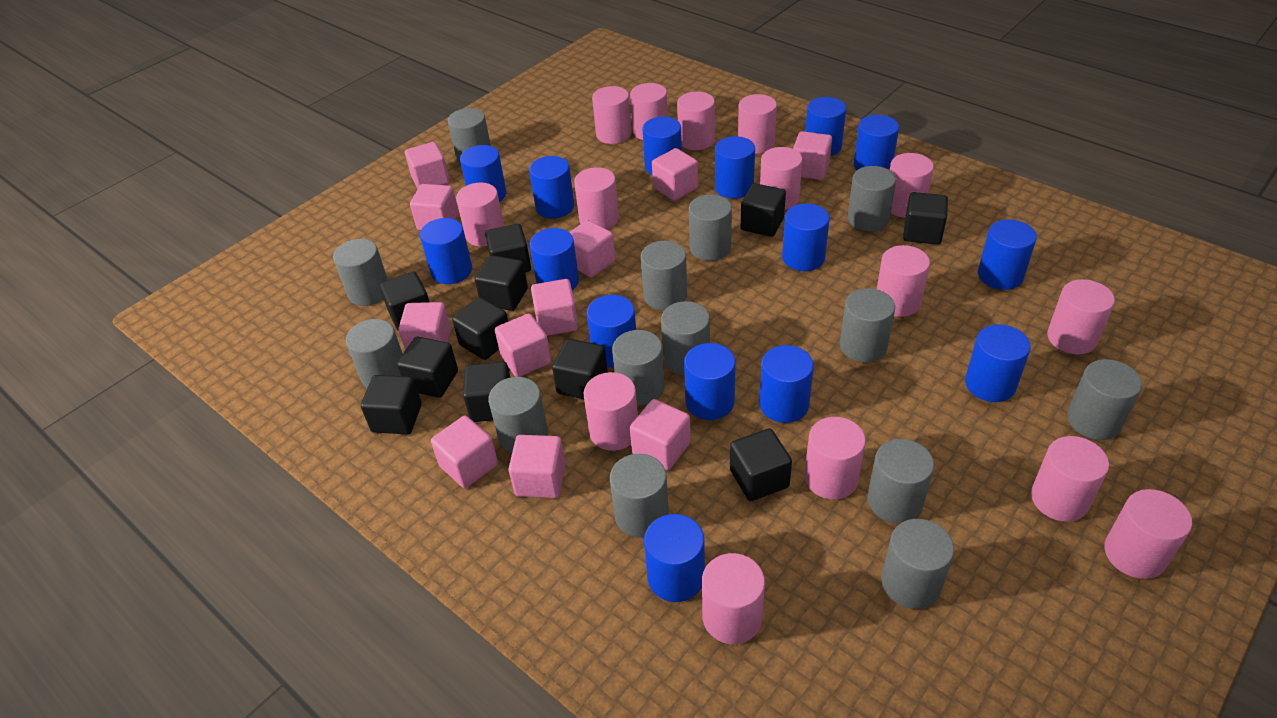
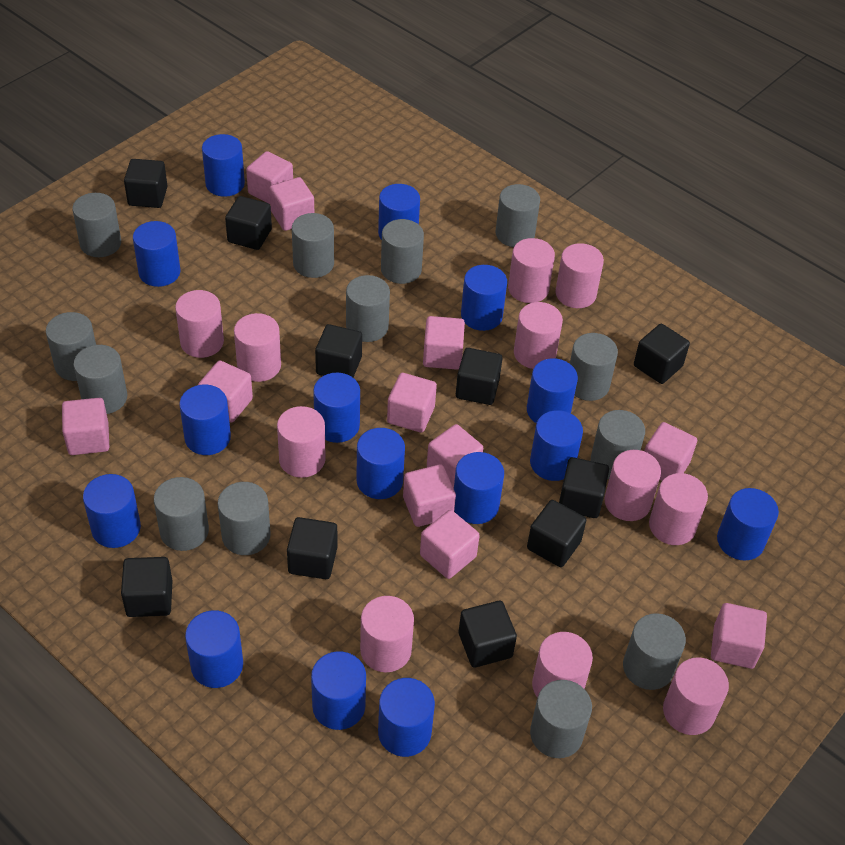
black cube: [361,375,422,434] [380,271,429,331] [397,337,458,398] [452,297,508,360] [463,361,511,422] [475,255,528,311] [485,224,531,273] [552,339,608,399] [730,428,792,501] [741,183,786,237] [903,192,948,245] = 11 -> [121,557,173,617] [124,159,168,208] [225,196,272,250] [287,517,337,579] [315,324,362,378] [456,348,503,405] [459,601,517,668] [527,500,586,567] [559,457,609,518] [634,324,690,384] = 10
grey cylinder: [333,239,388,306] [346,319,403,388] [448,108,491,164] [488,377,548,453] [610,454,669,538] [612,330,664,405] [641,241,687,310] [661,301,710,375] [689,194,732,261] [840,288,895,363] [848,166,896,231] [867,439,934,524] [881,519,954,609] [1067,359,1142,440] = 14 -> [46,312,96,381] [72,193,121,257] [73,345,127,414] [154,477,209,551] [218,482,271,555] [292,213,334,278] [346,275,390,342] [381,219,424,284] [495,184,540,247] [530,680,592,758] [570,333,618,401] [591,410,645,479] [623,613,686,690] = 13
pink cylinder: [456,183,504,247] [574,167,619,229] [584,372,638,451] [592,86,632,144] [630,83,668,140] [677,92,715,150] [702,553,765,644] [738,94,777,154] [760,147,802,210] [804,417,866,499] [877,245,930,317] [890,153,934,218] [1031,436,1109,522] [1047,279,1115,354] [1104,489,1192,579] = 15 -> [175,290,224,358] [234,313,281,382] [277,406,326,478] [360,596,414,672] [508,238,555,303] [514,302,563,369] [532,632,593,698] [555,243,604,308] [604,450,661,521] [649,473,708,545] [663,658,729,735] = 11

